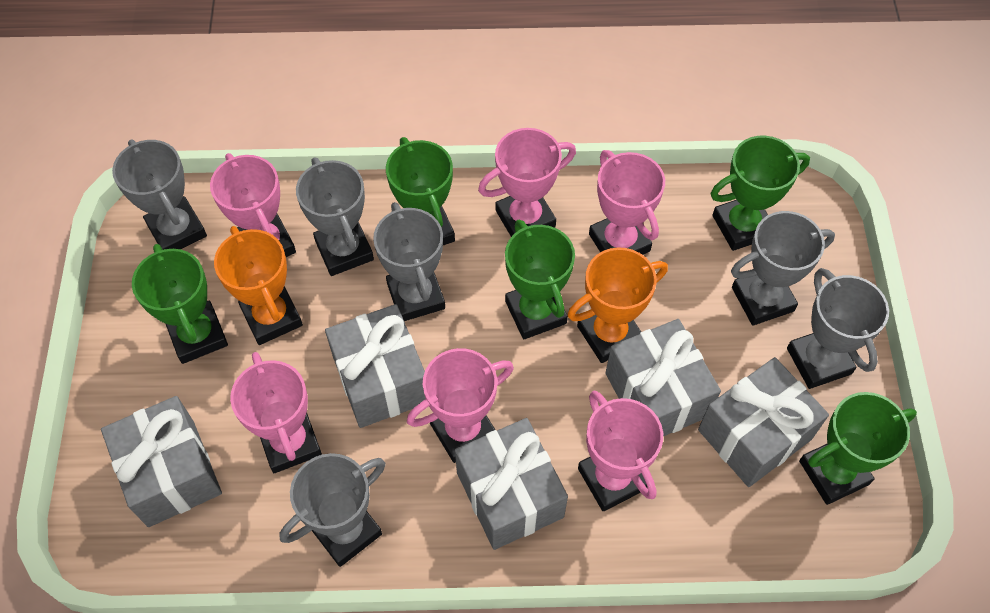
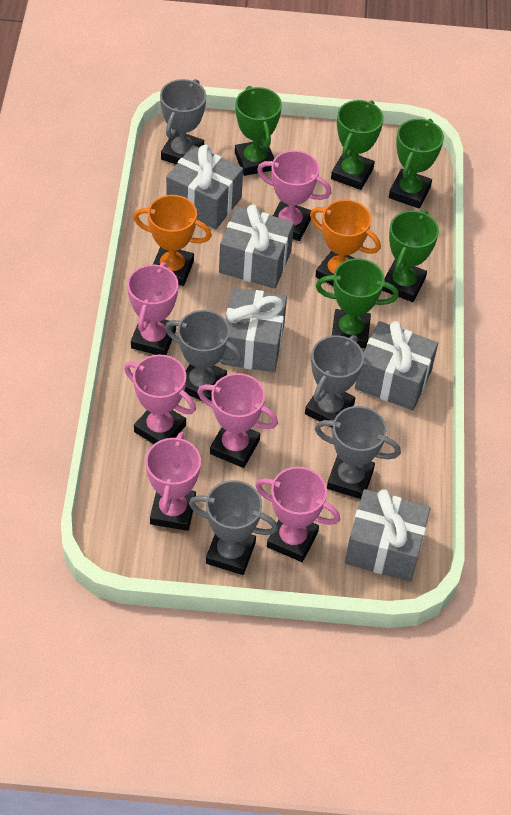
grey trophy: [112,139,207,250] [279,453,385,567] [296,157,374,276] [373,202,445,321] [731,211,835,326] [787,268,889,389] = 6 -> [160,79,206,164] [165,310,242,401] [189,480,278,575] [305,335,364,428] [314,406,401,499] = 5

